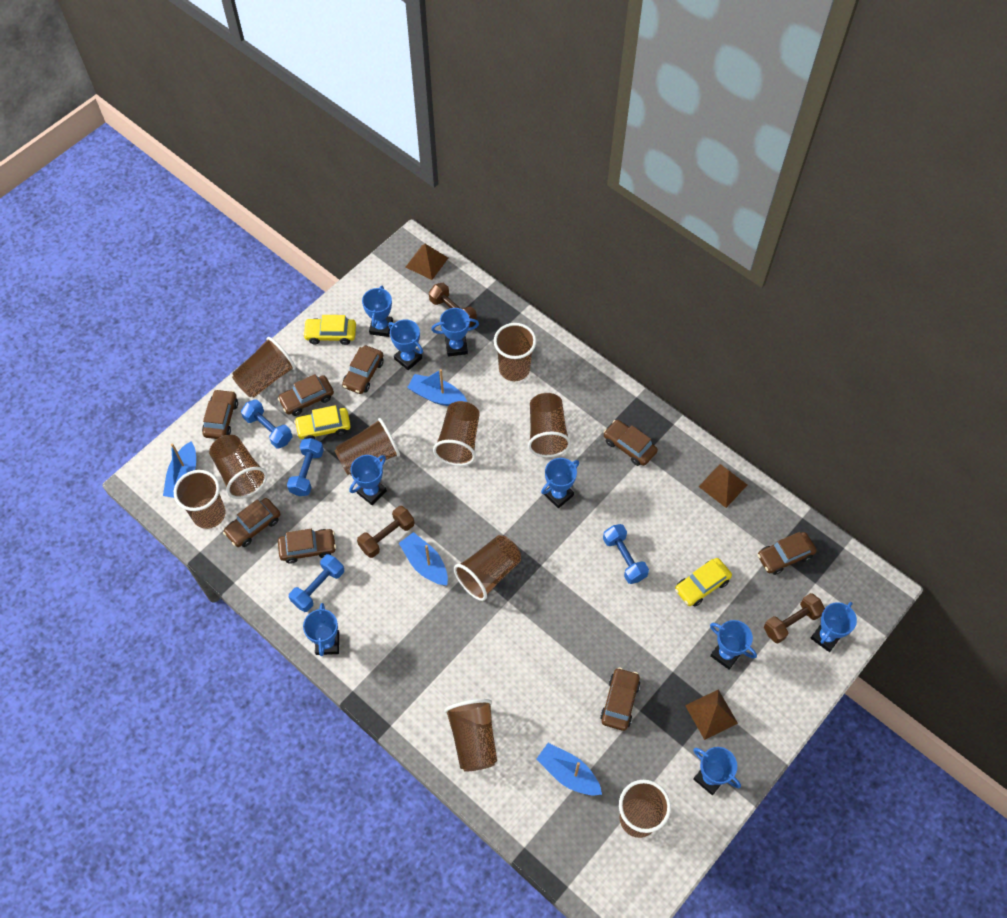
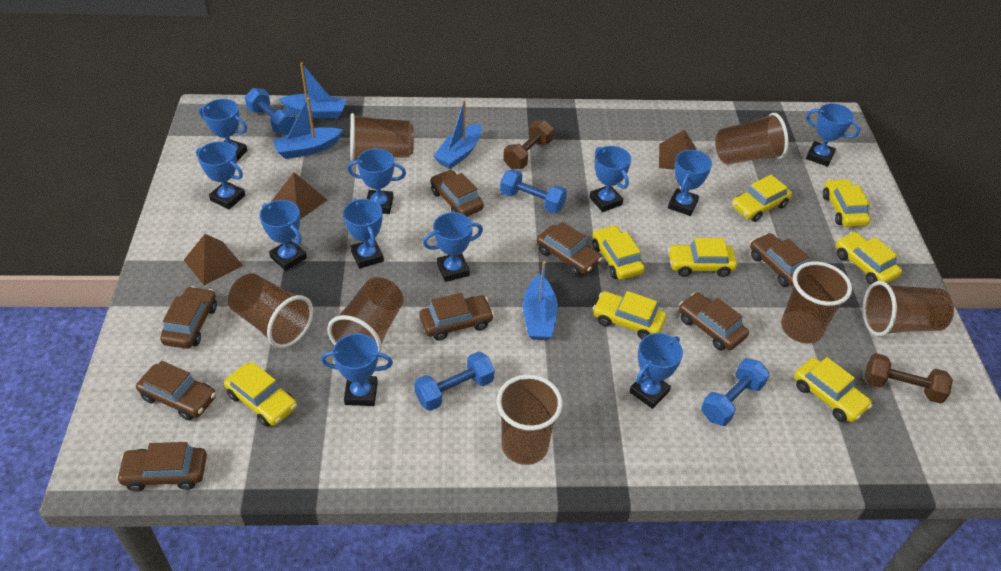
blue trophy: [303,603,339,656] [349,455,387,505] [362,286,393,337] [388,319,423,370] [431,308,479,357] [541,458,579,508] [693,747,741,795] [710,620,757,670] [811,602,857,652] = 9 -> [196,141,245,209] [199,99,247,161] [259,200,307,271] [321,333,393,406] [343,199,384,269] [347,149,406,214] [423,212,483,282] [590,146,631,212] [629,333,683,409] [668,150,712,216] [806,103,860,167] = 11
brown cup: [174,470,226,529] [209,435,267,499] [232,337,296,397] [334,418,400,476] [433,401,480,466] [444,699,497,772] [454,535,521,601] [494,323,536,381] [528,393,571,457] [619,780,671,838] = 10 -> [228,273,313,348] [327,277,404,352] [350,113,414,161] [497,375,563,465] [715,113,788,164] [781,261,852,343] [862,281,954,337] = 7
brown dumbbell: [357,506,415,558] [429,283,477,327] [764,593,825,643] = 3 -> [503,120,554,169] [865,353,953,404] = 2
yellow car: [294,405,351,439] [303,315,356,345] [675,558,732,607] = 3 -> [224,362,297,427] [592,225,645,280] [593,291,666,339] [668,238,737,277] [732,175,792,222] [794,357,873,422] [823,179,870,227] [836,232,902,285] = 8

